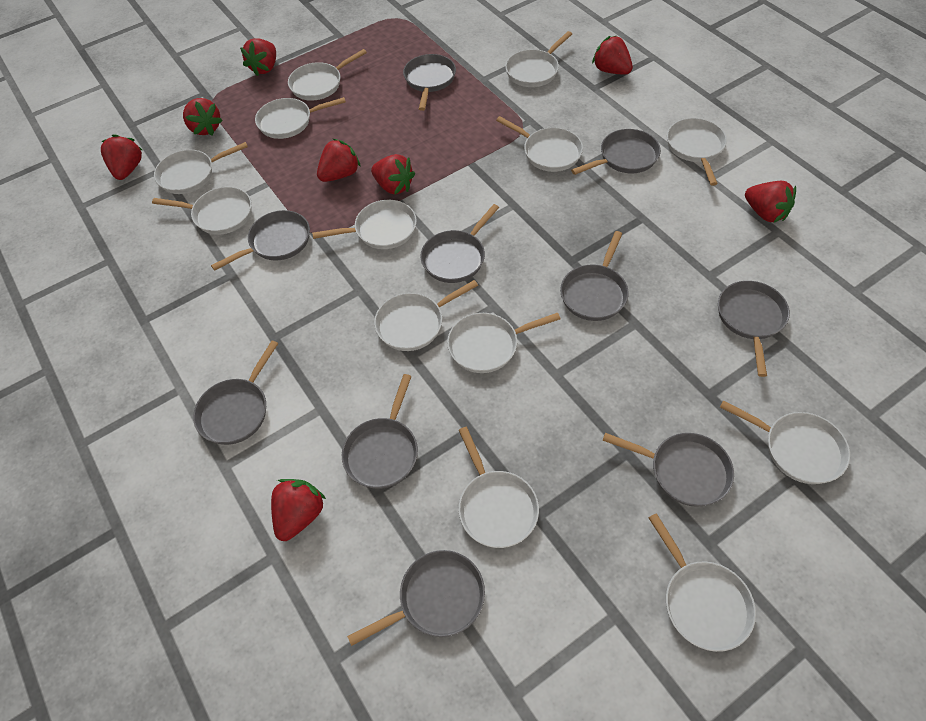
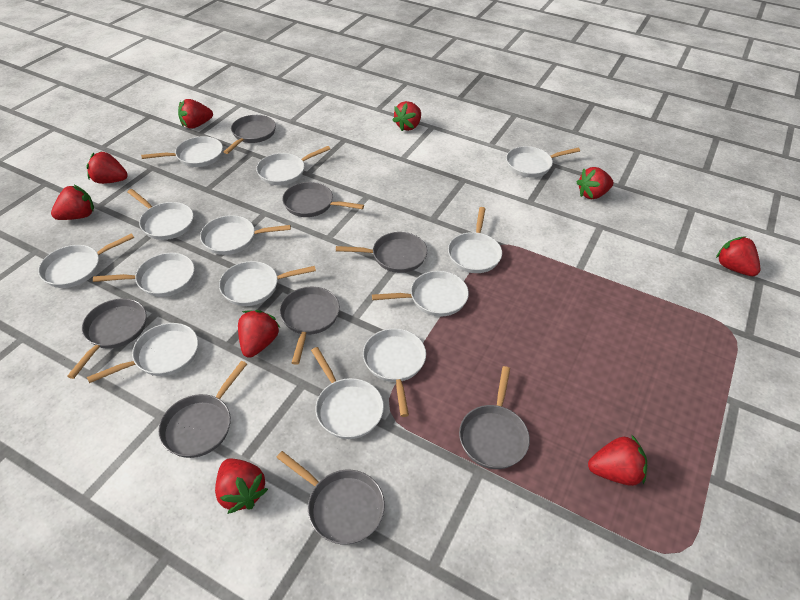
grey pan: [193,341,278,445] [211,210,310,271] [342,374,418,489] [347,550,485,646] [403,54,456,111] [420,204,499,283] [560,231,629,321] [571,129,661,175] [603,433,734,507] [718,281,790,377] = 10 -> [67,298,147,379] [158,361,247,458] [224,115,276,154] [276,451,385,545] [279,287,340,365] [282,182,364,217] [336,232,427,273] [459,366,530,469] = 8
red strawberry: [101,134,142,180] [183,98,223,136] [240,38,276,76] [271,479,327,541] [317,139,361,182] [371,154,415,195] [592,36,633,75] [745,181,796,222] = 8 -> [51,184,94,220] [86,151,128,184] [178,99,213,129] [215,458,268,514] [238,310,280,358] [392,101,421,131] [577,167,614,199] [588,434,647,486] [716,236,760,276] = 9

